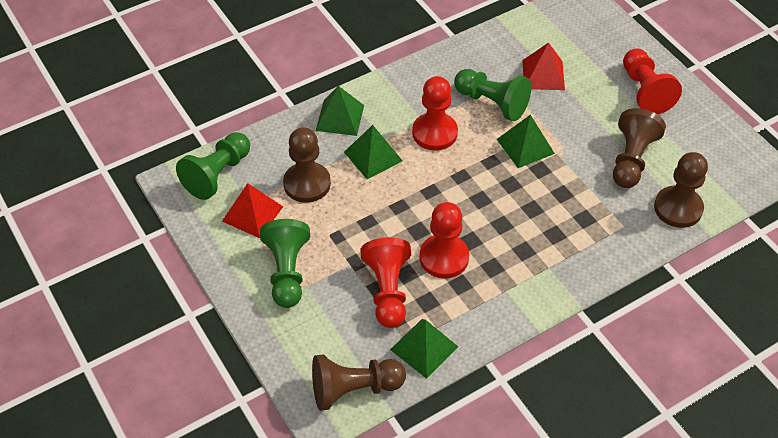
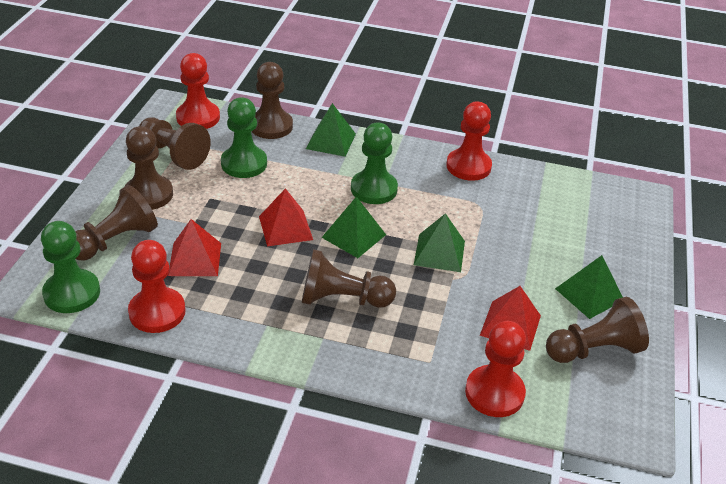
brown pawn: [283,127,331,203] [312,354,406,411] [613,108,666,188] [654,152,708,228] = 4 -> [75,185,158,260] [124,126,173,210] [139,118,211,170] [251,62,293,139] [302,249,396,308] [546,297,649,363] = 6
red pyramid: [222,183,283,238] [522,43,565,90] = 2 -> [168,219,221,276] [259,188,313,246] [480,286,541,351] = 3

